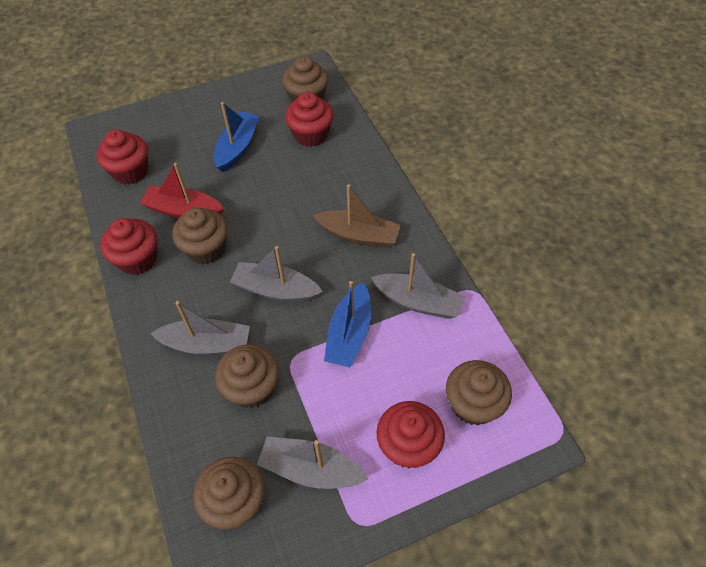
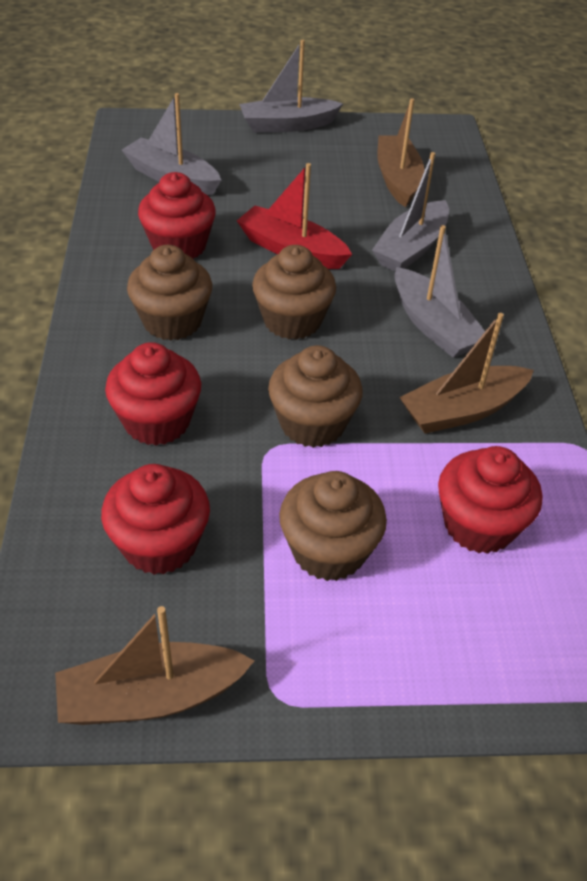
blue boat: [214,102,259,172] [324,281,371,367] = 2 -> none = 0
brown boat: [313,184,401,248] = 1 -> [55,606,255,725] [378,98,424,207] [399,313,534,434] = 3
brown cupcake: [172,208,228,264] [193,457,265,529] [215,344,279,408] [282,56,328,103] [446,360,512,426] = 5 -> [127,245,212,341] [252,245,336,340] [268,345,363,448] [279,471,387,581] = 4

